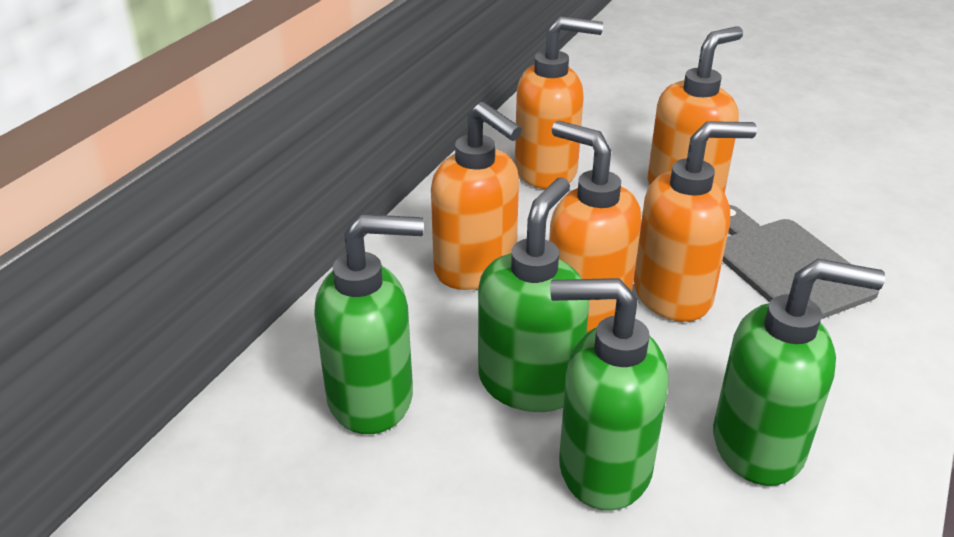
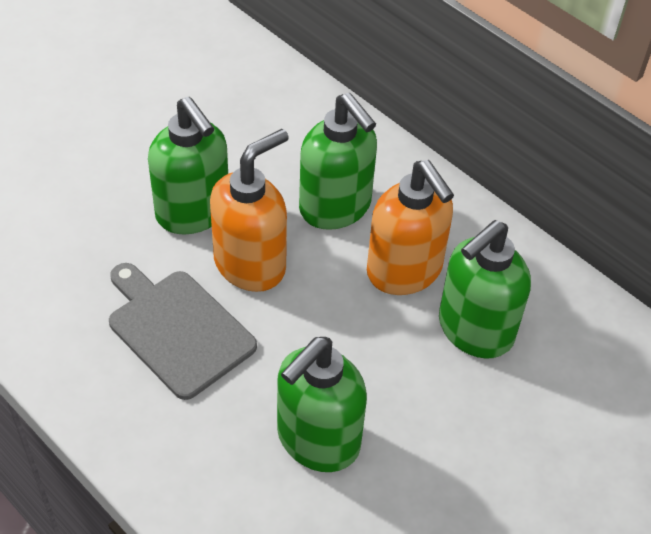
orange soap dispenser: [431,102,522,290] [515,16,603,189] [549,121,641,333] [634,121,757,322] [648,26,743,193] = 5 -> [210,129,289,292] [367,160,454,295] = 2

